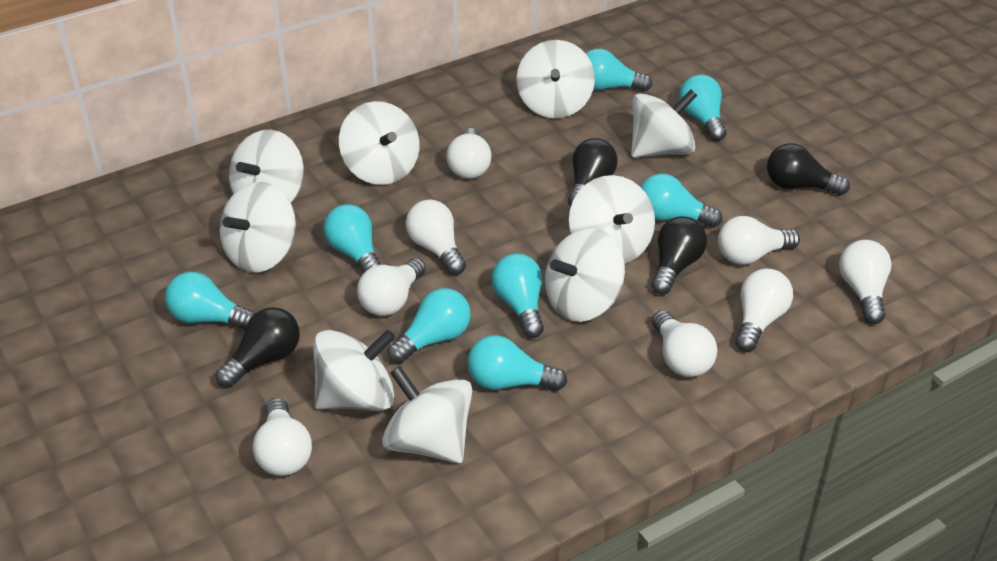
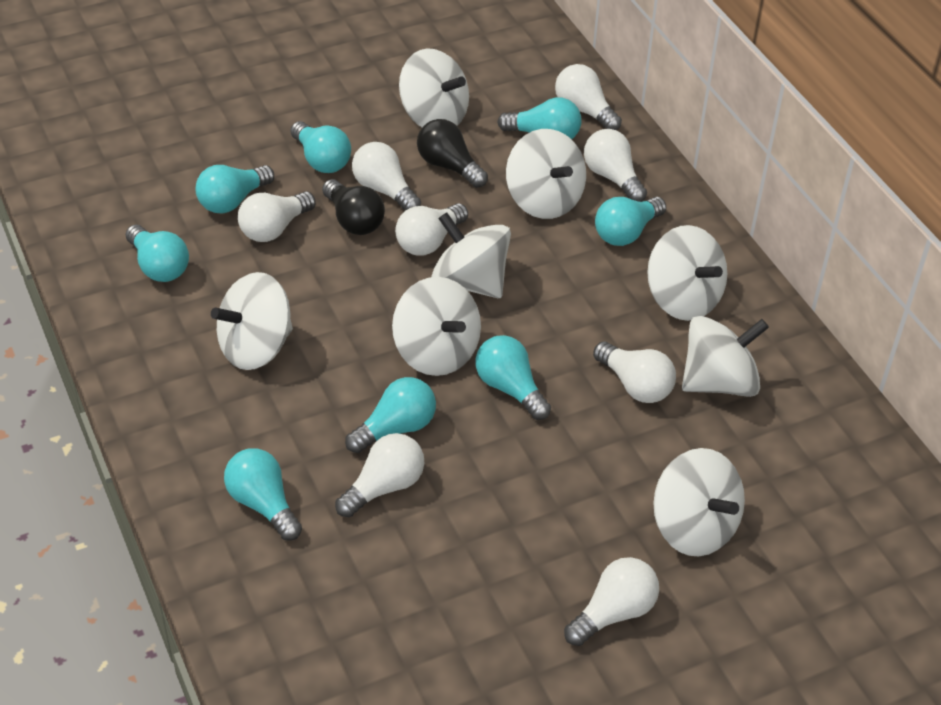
black light bulb: [216,307,300,388] [568,138,618,206] [651,216,707,294] [767,143,850,195] = 4 -> [322,179,385,235] [417,119,488,188] = 2
white spinning top: [220,182,296,273] [229,130,304,203] [313,330,395,411] [339,101,419,185] [382,366,472,463] [516,40,595,118] [545,228,625,322] [569,175,655,264] [631,89,697,158] = 9 -> [211,272,293,370] [392,277,481,376] [399,48,469,127] [431,212,511,298] [506,129,586,219] [647,225,727,321] [653,448,745,556] [682,316,769,397] = 8

